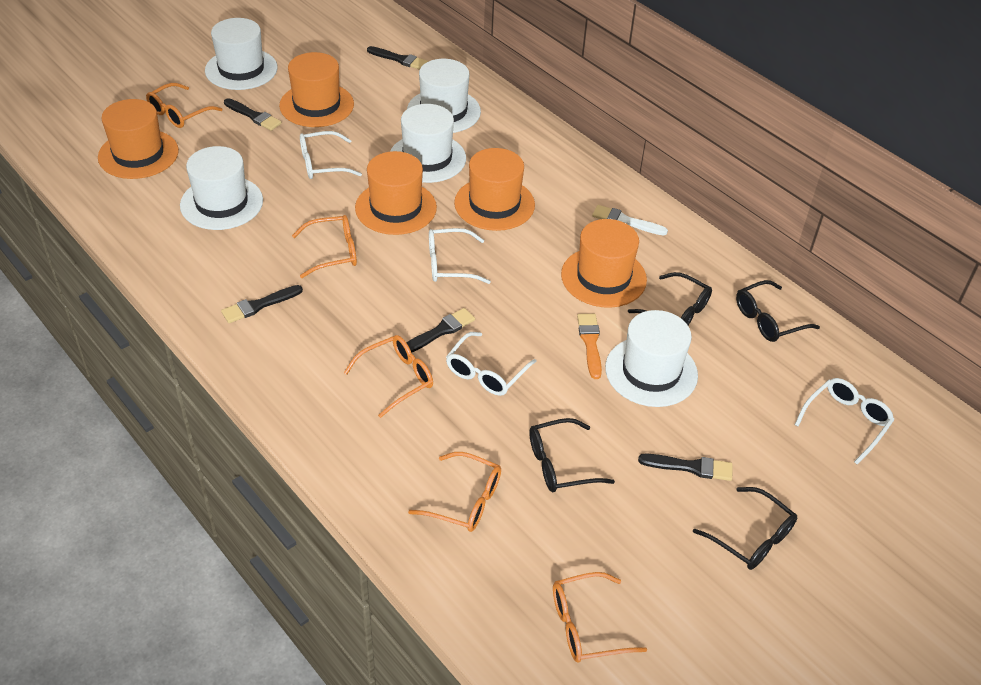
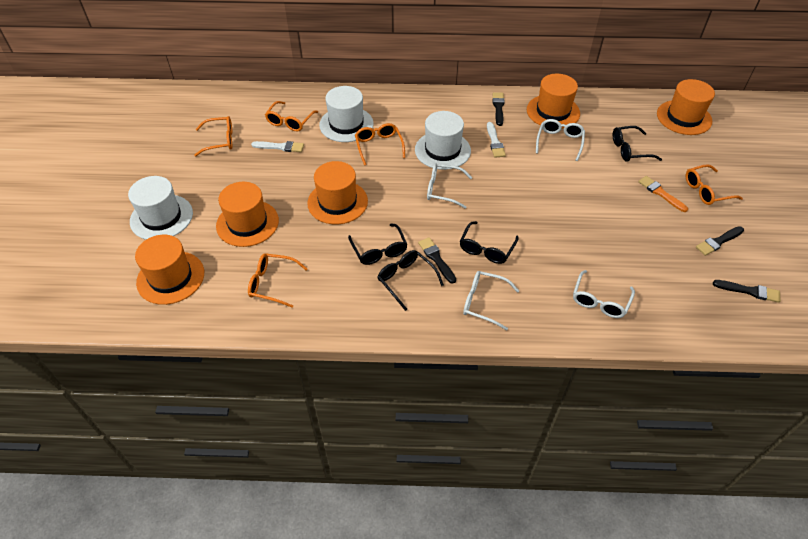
black brush: [221,285,303,323] [224,98,282,131] [367,46,429,70] [406,308,475,353] [638,454,733,481] = 5 -> [418,237,456,284] [492,92,505,126] [696,226,744,256] [713,280,781,303] = 4
white brush: [592,205,668,235] = 1 -> [251,141,304,152] [487,122,506,158] = 2
white hat: [180,146,263,230] [205,18,278,90] [390,104,466,183] [407,59,481,133] [605,310,698,407] = 5 -> [128,176,193,240] [319,86,374,142] [415,111,471,170] = 3

